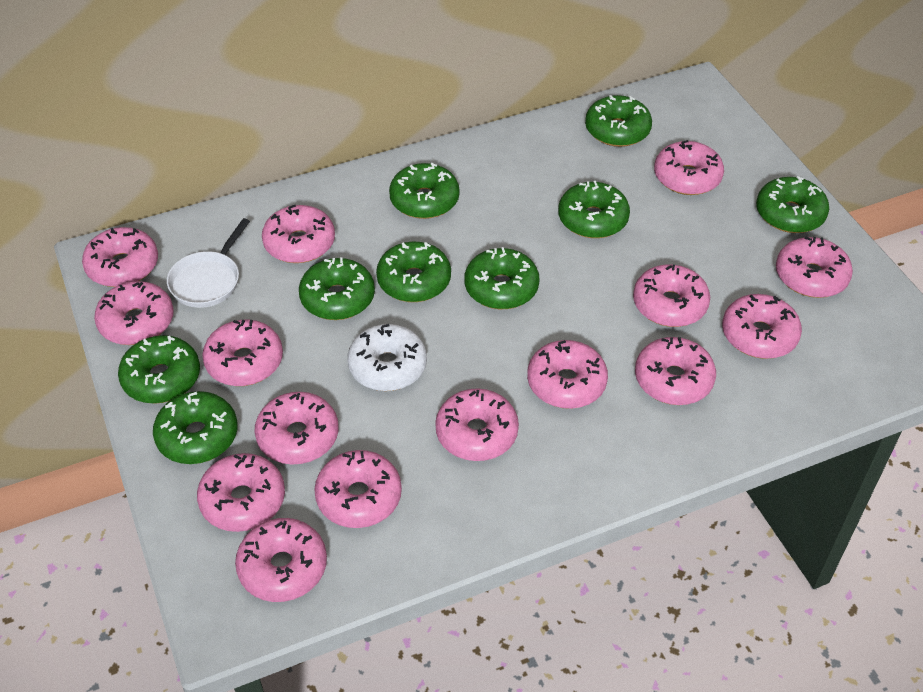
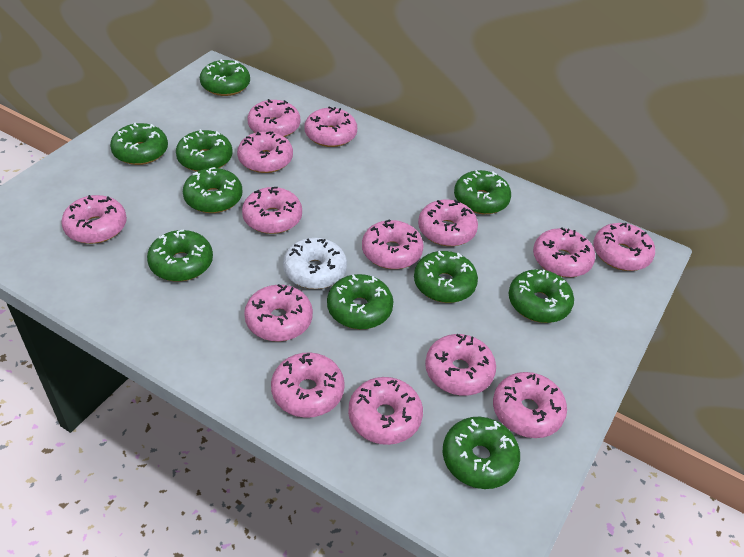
green donut: [118,335,200,404] [153,391,238,464] [299,257,375,320] [376,242,451,302] [389,163,460,219] [464,247,539,309] [558,181,630,238] [585,95,652,147] [756,176,829,233] = 9 -> [110,123,168,165] [147,229,213,281] [176,129,233,172] [183,167,242,213] [200,59,250,96] [327,274,394,329] [414,251,478,303] [443,417,520,489] [454,170,511,214] [509,269,574,323] = 10
pink donut: [82,227,158,287] [94,281,174,345] [197,453,285,532] [202,320,283,386] [235,518,327,602] [255,392,338,464] [262,205,335,263] [314,450,402,528] [435,389,519,461] [527,340,608,409] [633,265,710,327] [635,337,716,405] [654,140,724,195] [722,294,802,359] [776,237,853,298] = 15 -> [61,195,127,244] [237,131,293,173] [242,187,302,234] [244,284,313,342] [247,99,300,137] [271,352,345,418] [305,106,357,147] [348,377,423,445] [362,219,424,269] [418,200,478,246] [425,334,496,396] [493,372,567,438] [533,227,595,277] [593,223,655,271] = 14
white pan: [167,218,250,308] = 1 -> none = 0

